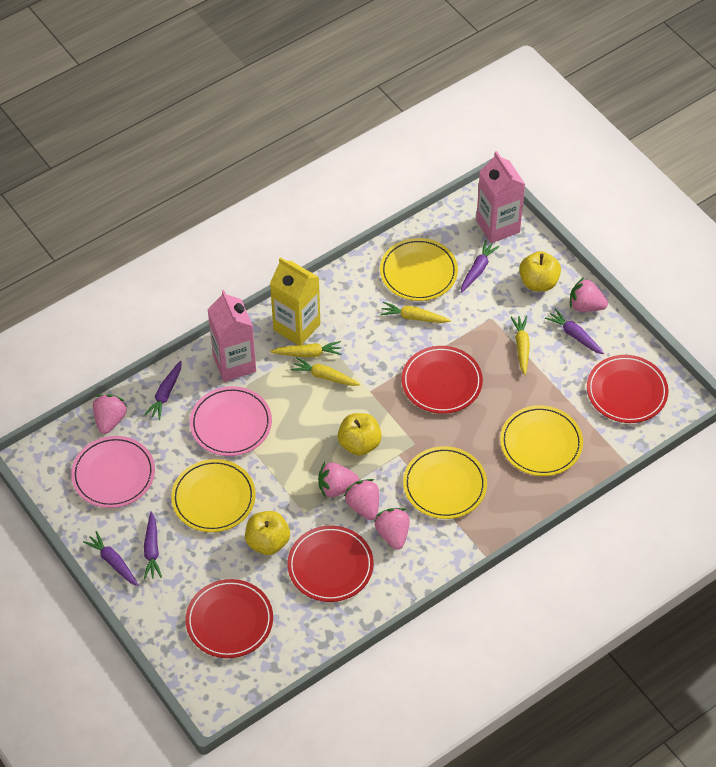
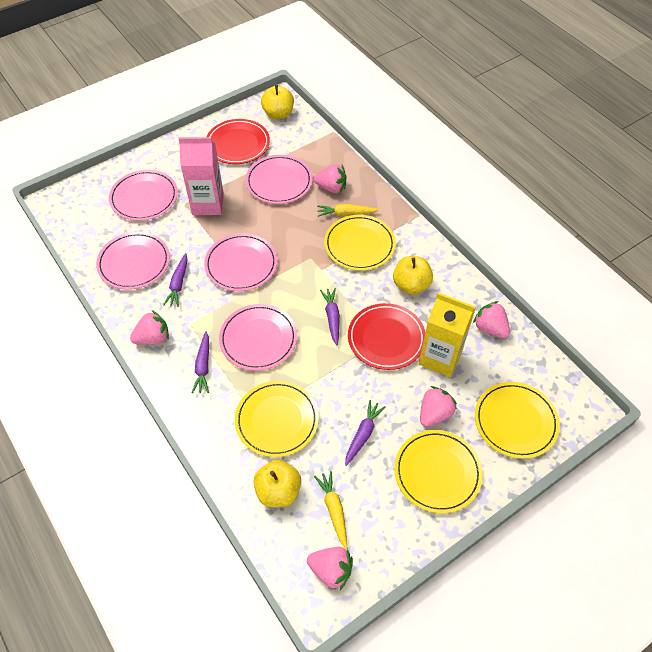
pink carton: [207,290,256,382] [476,151,525,243] = 2 -> [178,137,224,215] = 1
pink plate: [71,436,155,508] [190,386,272,456] = 2 -> [96,232,170,290] [109,170,178,221] [204,233,277,291] [219,304,297,371] [245,155,313,204] = 5
purple carrot: [83,531,139,586] [144,361,182,420] [144,511,162,579] [461,240,500,293] [545,308,604,355] = 5 -> [163,253,188,307] [192,331,209,393] [320,288,340,345] [345,400,386,466] = 4
red plate: [186,579,273,658] [287,525,374,602] [402,346,483,414] [587,355,669,423] = 4 -> [207,119,270,164] [348,303,426,370] = 2
yellow carrot: [270,341,342,357] [290,357,361,386] [380,302,451,323] [511,316,530,375] = 4 -> [314,471,347,549] [317,204,379,217] = 2

